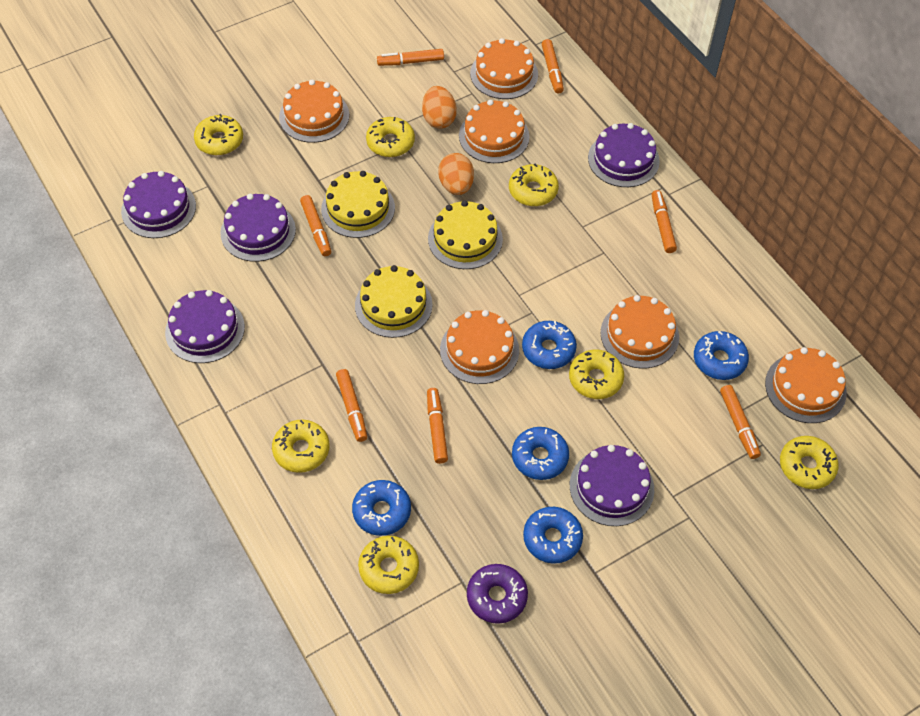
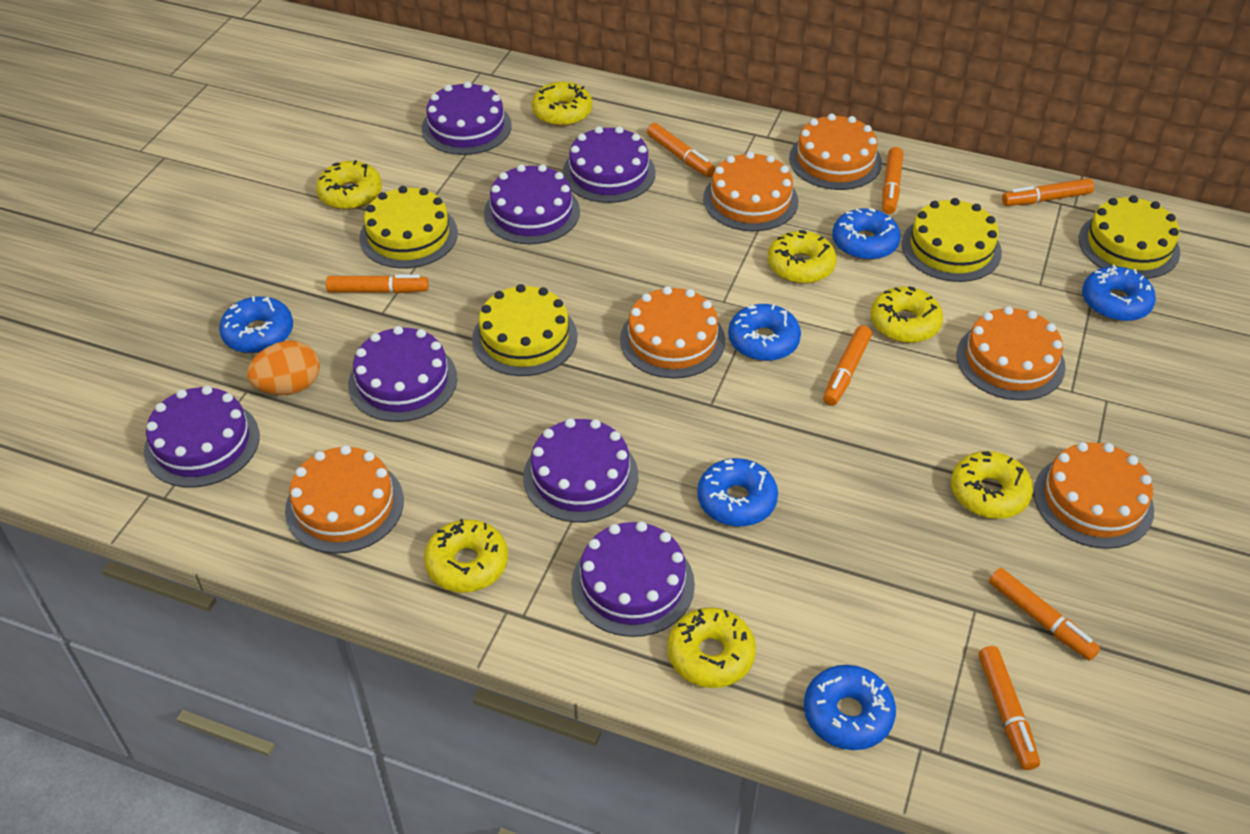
blue donut: [352,480,411,536] [512,427,569,480] [522,321,577,369] [523,507,583,564] [694,331,749,380] = 5 -> [219,296,293,353] [697,458,778,526] [728,304,801,361] [804,665,896,750] [832,208,901,260] [1082,264,1156,321] = 6
orange egg: [422,86,457,129] [438,153,474,195] = 2 -> [247,341,320,395] = 1
purple cake: [121,171,196,238] [165,290,245,363] [221,194,296,262] [570,445,654,526] [588,123,660,187] = 5 -> [144,386,260,488] [348,326,457,422] [422,81,512,155] [484,164,580,244] [523,418,638,522] [562,126,656,203] [571,521,695,637] = 7
purple donut: [467,564,528,624] = 1 -> none = 0
yellow cake: [321,171,395,238] [355,265,433,338] [428,200,503,269] = 3 -> [359,186,458,269] [472,284,577,376] [902,198,1002,282] [1079,195,1180,279] = 4

